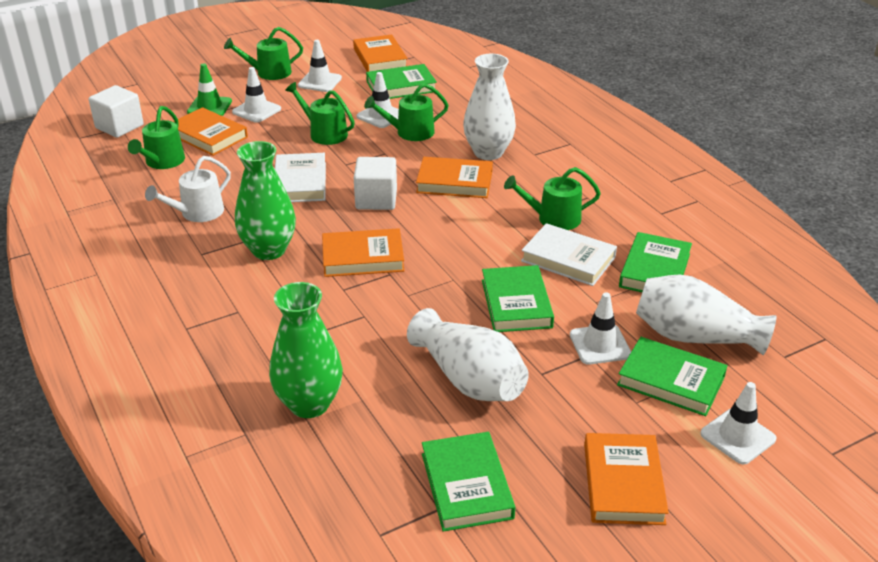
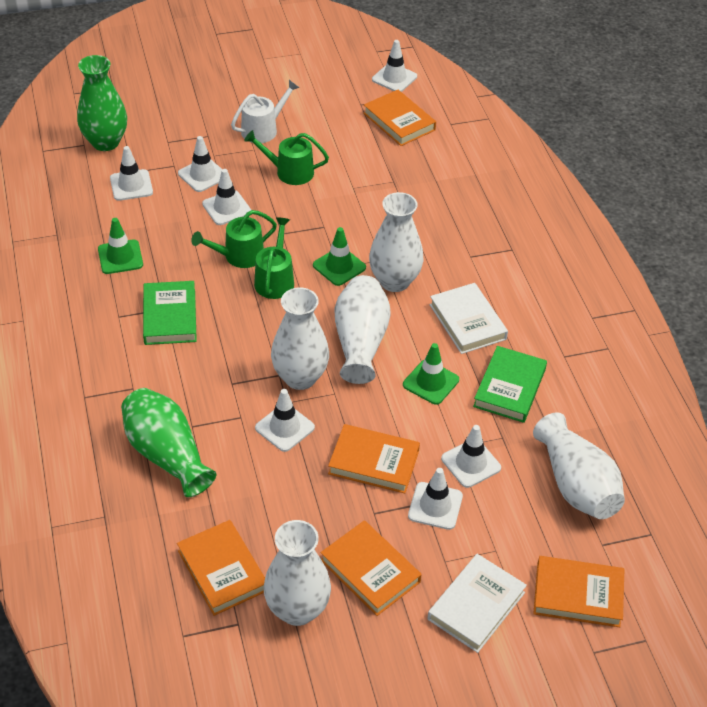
green book: [366,64,437,99] [422,432,515,532] [482,265,554,332] [617,337,727,416] [619,232,692,292] = 5 -> [143,281,197,345] [473,346,547,423] = 2
green traffic cone: [187,63,232,116] = 1 -> [98,218,143,274] [313,227,366,286] [403,343,459,405] = 3
green watering can: [128,106,185,169] [224,27,303,80] [285,82,355,145] [364,83,449,141] [504,167,601,230] = 5 -> [191,210,277,268] [244,130,329,185] [254,217,294,299] = 3
white cube: [89,85,144,138] [354,157,397,210] = 2 -> none = 0
white traffic cone: [232,67,281,123] [298,40,342,92] [357,72,399,128] [570,292,631,365] [700,382,776,464] = 5 -> [110,146,153,201] [178,136,222,192] [202,169,251,225] [255,389,315,452] [372,40,417,92] [408,468,463,530] [441,425,501,488] = 7
white vase: [407,308,529,401] [463,54,516,160] [636,275,776,355] = 3 -> [264,520,331,626] [271,287,329,390] [335,275,391,384] [369,192,424,292] [533,412,625,519] = 5

